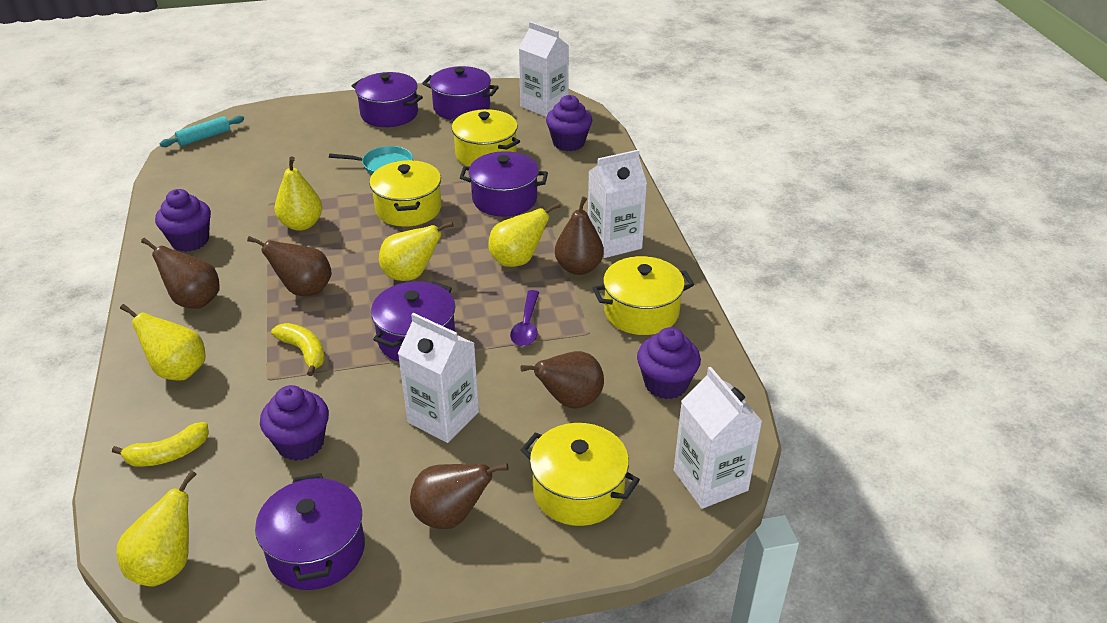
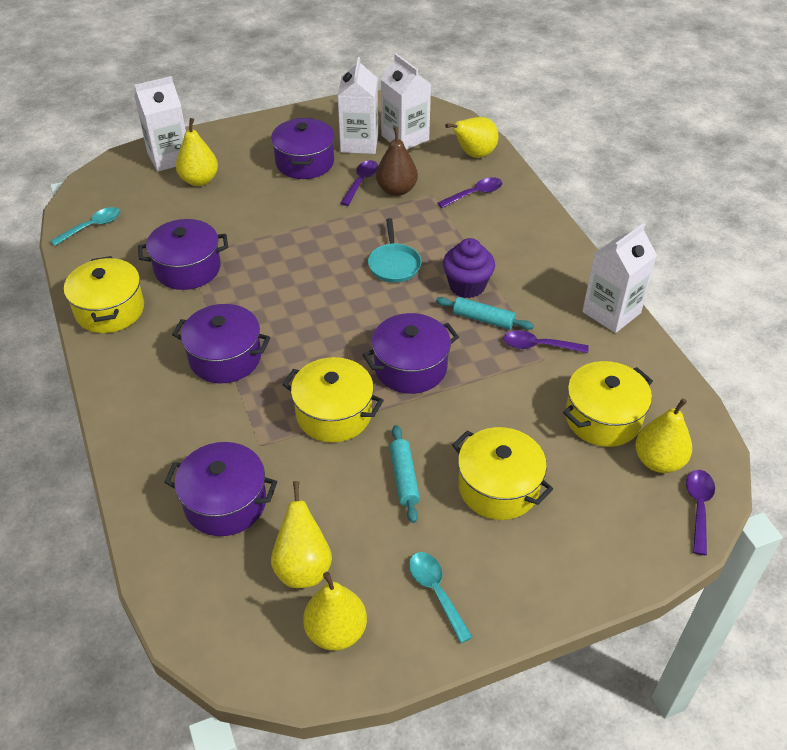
brown pear: [141,238,220,309] [247,236,332,296] [410,463,509,529] [520,351,604,409] [555,197,604,275] = 5 -> [376,127,418,196] = 1
purple cupcake: [155,189,211,252] [260,385,329,461] [546,95,592,151] [637,327,701,399] = 4 -> [443,238,495,298] = 1
purple spoon: [510,290,539,347] = 1 -> [340,160,378,206] [438,177,502,208] [503,330,588,353] [686,470,715,555] = 4
turquoise rolling pin: [159,116,244,147] = 1 -> [390,425,420,523] [436,297,534,330] = 2
turquoise spoon: none = 0 -> [50,207,120,246] [409,552,473,643] = 2
yellow banana: [112,422,209,467] [271,323,325,376] = 2 -> none = 0

